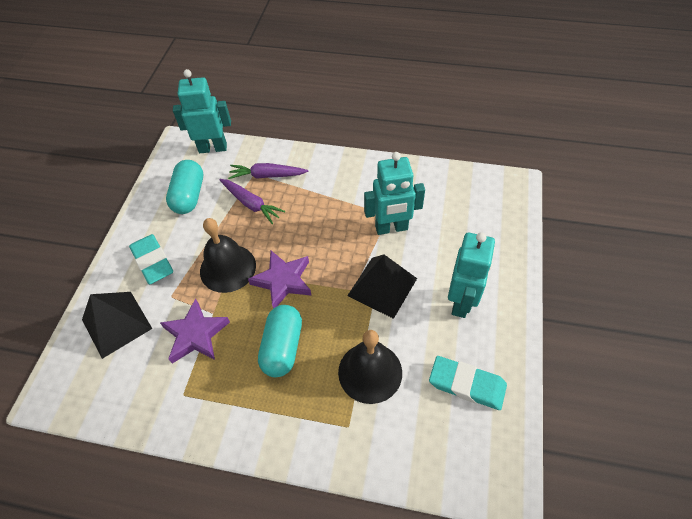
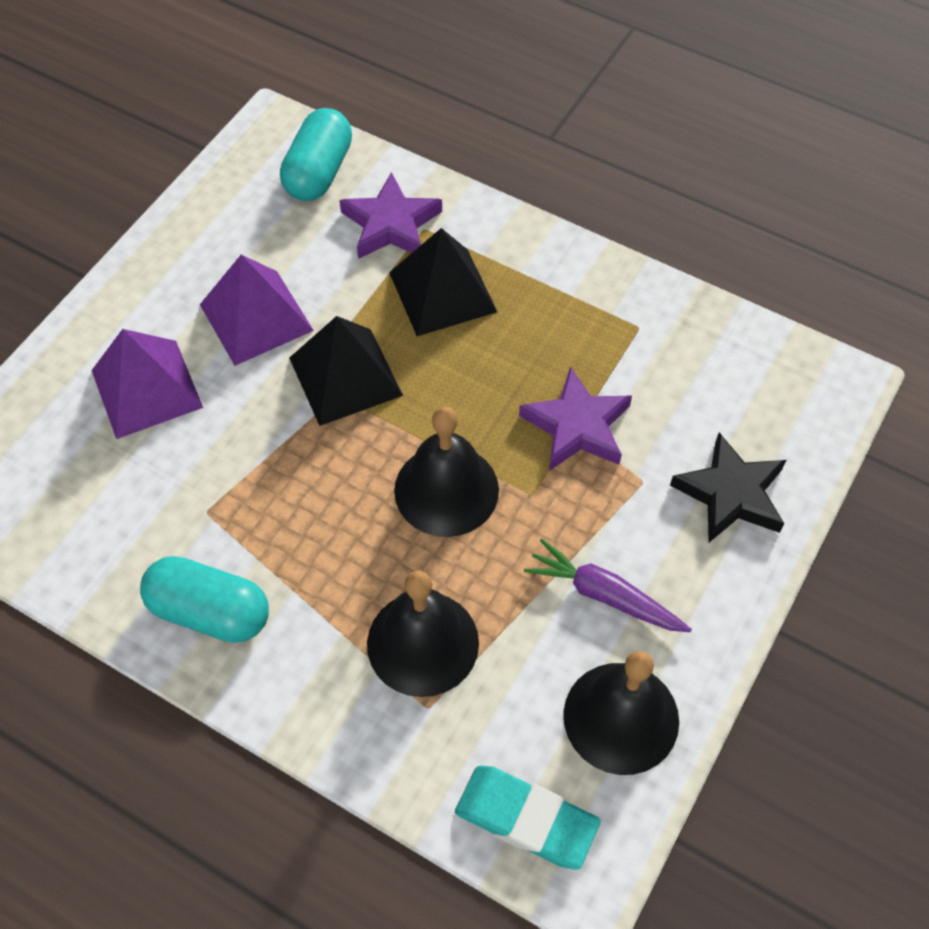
black bell: [200,218,256,293] [338,330,402,404] = 2 -> [367,571,479,697] [394,407,499,537] [563,651,679,775] = 3
black star: none = 0 -> [670,432,786,542] = 1
purple carrot: [219,179,285,224] [228,163,308,179] = 2 -> [524,539,692,632] = 1
purple pyramid: none = 0 -> [92,329,203,439] [200,255,314,366] = 2
turquoise eraser: [129,234,173,285] [429,356,507,410] = 2 -> [455,766,601,870] = 1
turquoise robot: [173,69,231,153] [364,152,425,235] [448,232,495,318] = 3 -> none = 0

